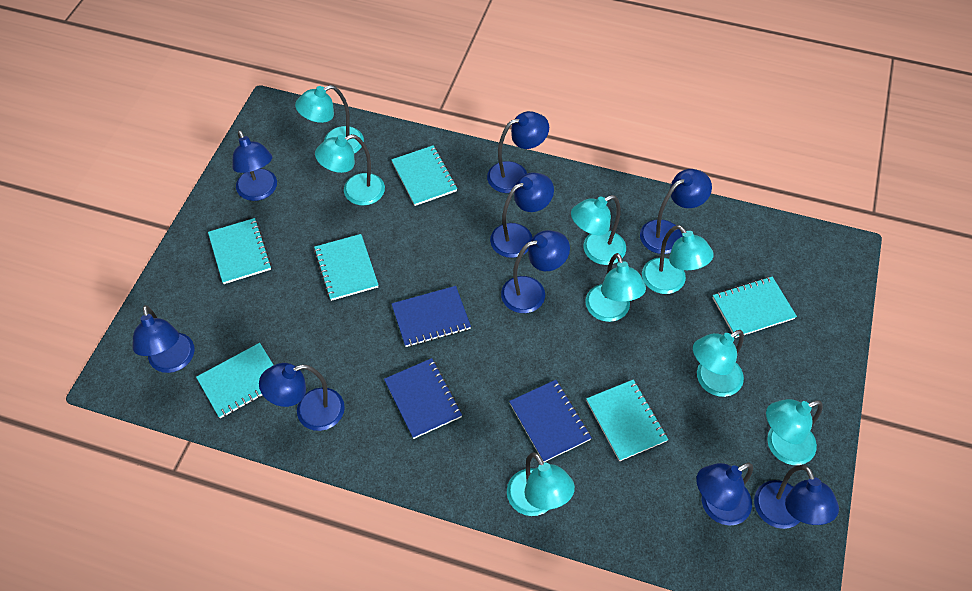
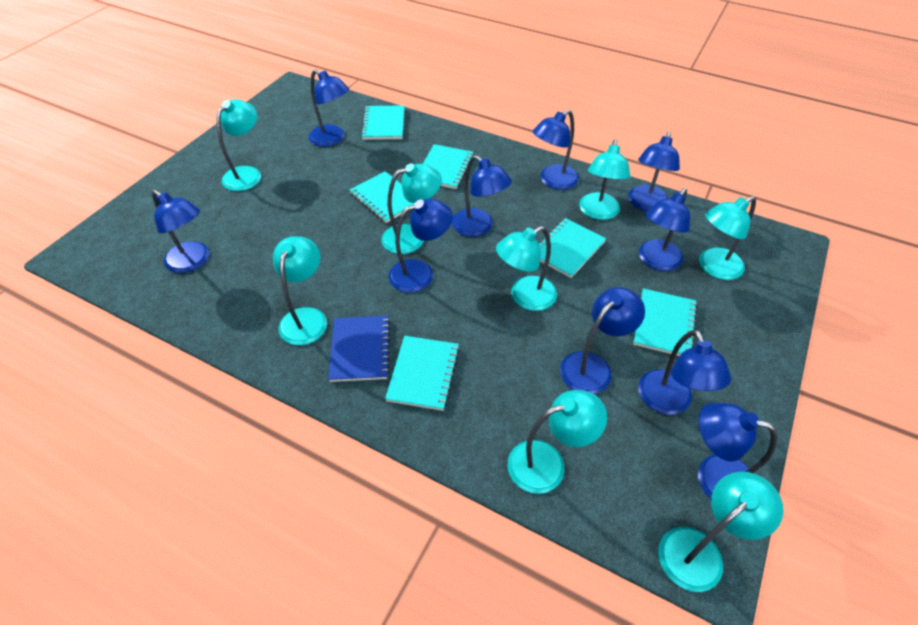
blue lamp: [132,305,195,373] [232,130,277,201] [259,363,345,431] [487,111,549,193] [490,173,554,258] [501,230,570,313] [640,169,712,254] [696,463,753,525] [754,465,839,529] = 9 -> [152,190,209,273] [309,69,349,147] [388,199,453,293] [452,155,512,237] [533,110,579,190] [560,287,645,394] [628,132,680,211] [638,330,731,415] [639,188,690,271] [698,403,777,499] = 10
blue notebook: [384,358,462,439] [391,286,471,347] [509,380,592,462] = 3 -> [328,316,391,382] = 1

